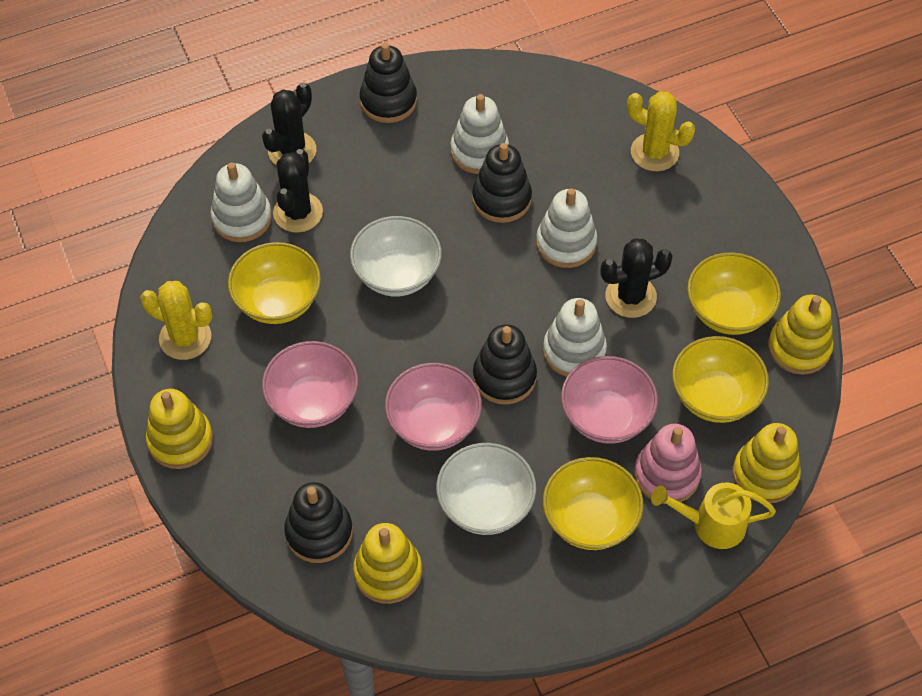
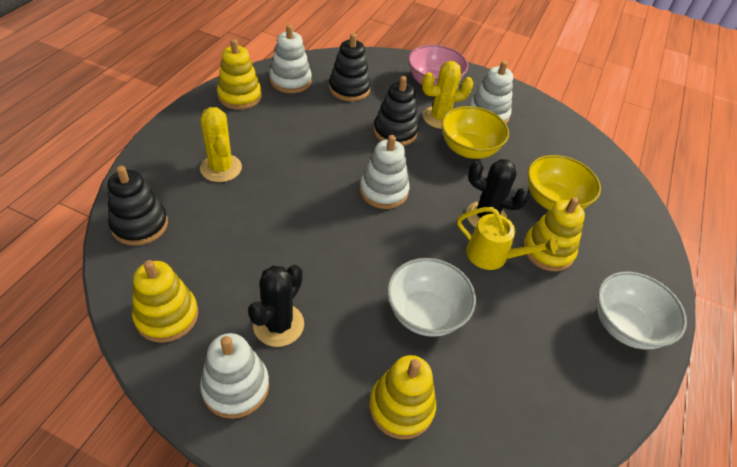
black cactus: [262,82,316,165] [273,149,323,233] [600,238,673,318] = 3 -> [248,265,304,347] [466,159,530,228] = 2
black stacking toy: [284,482,353,563] [359,43,417,123] [472,143,532,223] [473,324,537,405] = 4 -> [108,166,168,246] [329,33,371,101] [374,76,419,146] = 3
pink bowl: [262,341,358,428] [385,363,482,451] [561,356,658,444] = 3 -> [408,45,468,85] = 1
pink stacking toy: [634,424,702,504] = 1 -> none = 0
yellow bowl: [228,242,321,324] [543,457,643,550] [672,336,769,423] [687,252,781,335] = 4 -> [441,106,509,159] [528,155,601,210] = 2

